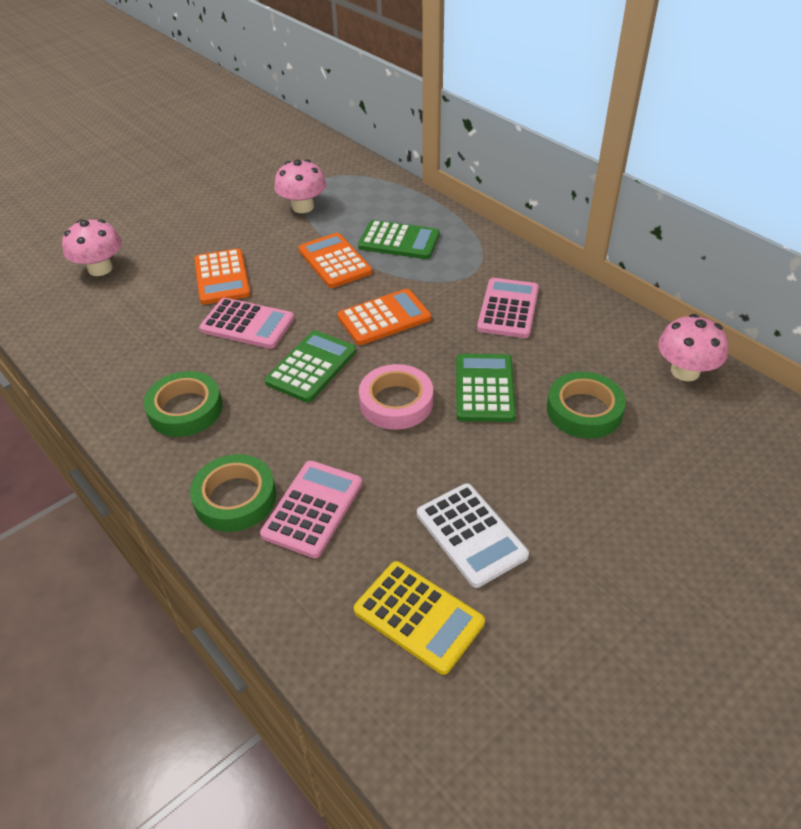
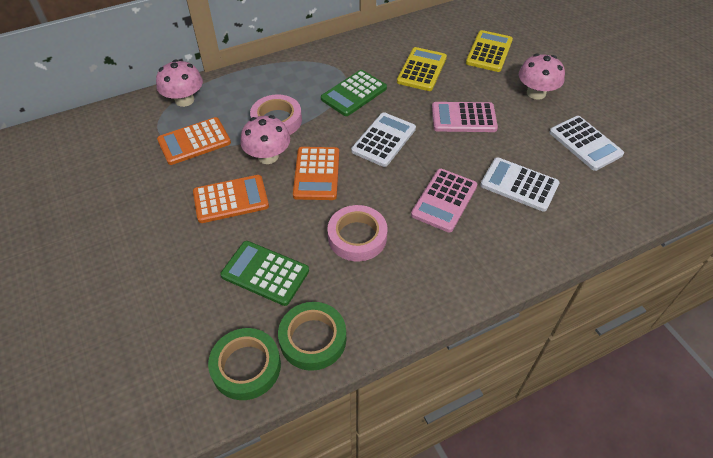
green calculator: [265,330,356,402] [358,220,440,259] [456,354,516,422] = 3 -> [220,241,309,306] [321,70,387,116] = 2
green tape: [144,371,222,437] [190,454,276,532] [547,372,626,439] = 3 -> [208,328,281,400] [278,302,346,371] = 2
pink calculator: [199,298,294,349] [260,460,362,558] [477,278,539,338] = 3 -> [411,169,478,232] [432,102,498,132] = 2
pink tape: [359,364,433,430] = 1 -> [250,94,302,135] [327,205,387,261] = 2
white calculator: [417,483,529,588] = 1 -> [351,112,416,167] [480,157,559,212] [549,116,624,171] = 3
yellow calculator: [354,561,485,675] = 1 -> [397,47,447,91] [466,30,513,72] = 2

